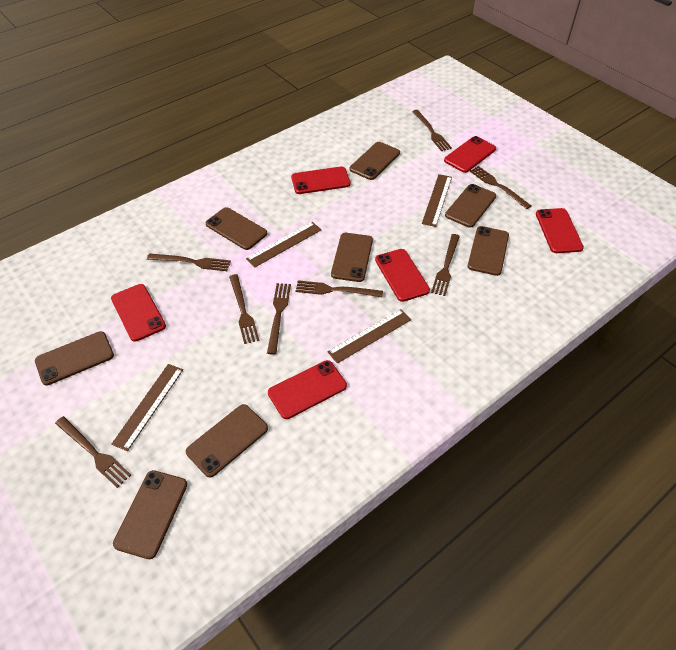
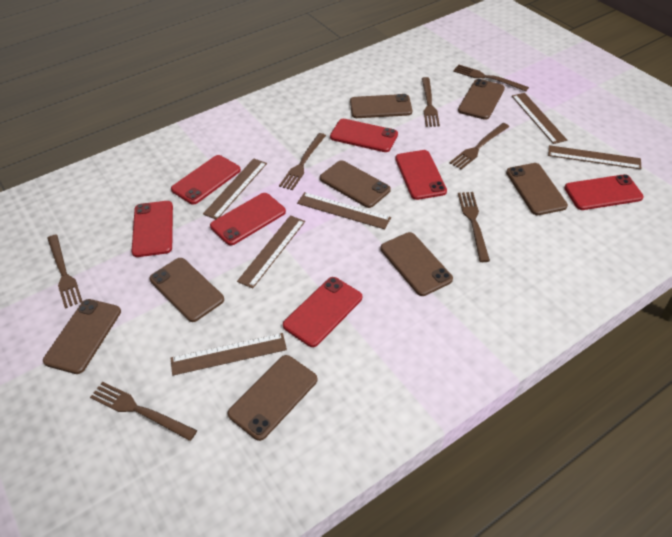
brown fork: [55,416,131,488] [147,253,231,271] [229,274,259,344] [267,283,291,355] [296,280,383,297] [412,110,452,151] [431,234,460,296] [470,166,531,209] = 8 -> [47,235,83,309] [90,382,197,441] [279,133,326,190] [422,77,440,127] [450,123,509,170] [453,65,529,92] [458,192,490,262] = 7
brown ruler: [111,364,183,451] [246,222,321,267] [327,309,411,364] [422,174,452,227] = 4 -> [171,333,287,375] [203,158,267,219] [237,215,305,288] [297,192,391,229] [512,93,567,144] [548,145,642,169] = 6
red phone: [111,284,166,342] [268,360,347,419] [291,166,350,194] [375,249,430,302] [444,136,496,173] [536,208,584,253] = 6 -> [132,201,173,257] [171,155,241,205] [210,193,286,246] [283,277,362,347] [330,119,398,152] [395,150,447,200] [565,174,644,210] = 7

